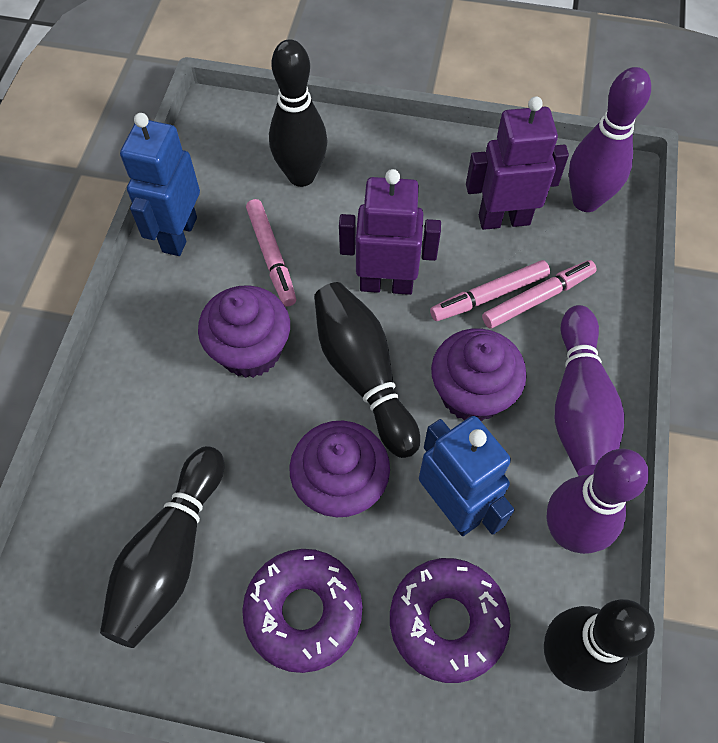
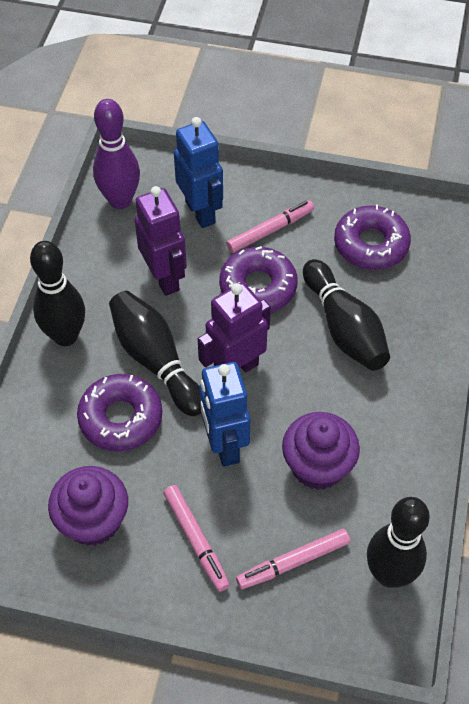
purple bowling pin: [546,449,649,554] [555,305,625,476] [569,67,651,212] = 3 -> [93,99,140,209] = 1
purple cupcake: [198,285,290,378] [290,421,390,518] [431,328,527,421] = 3 -> [48,466,128,546] [282,412,360,490] = 2
purple donut: [242,549,363,673] [390,558,511,683] = 2 -> [77,374,162,451] [219,246,298,312] [334,204,411,270] = 3

